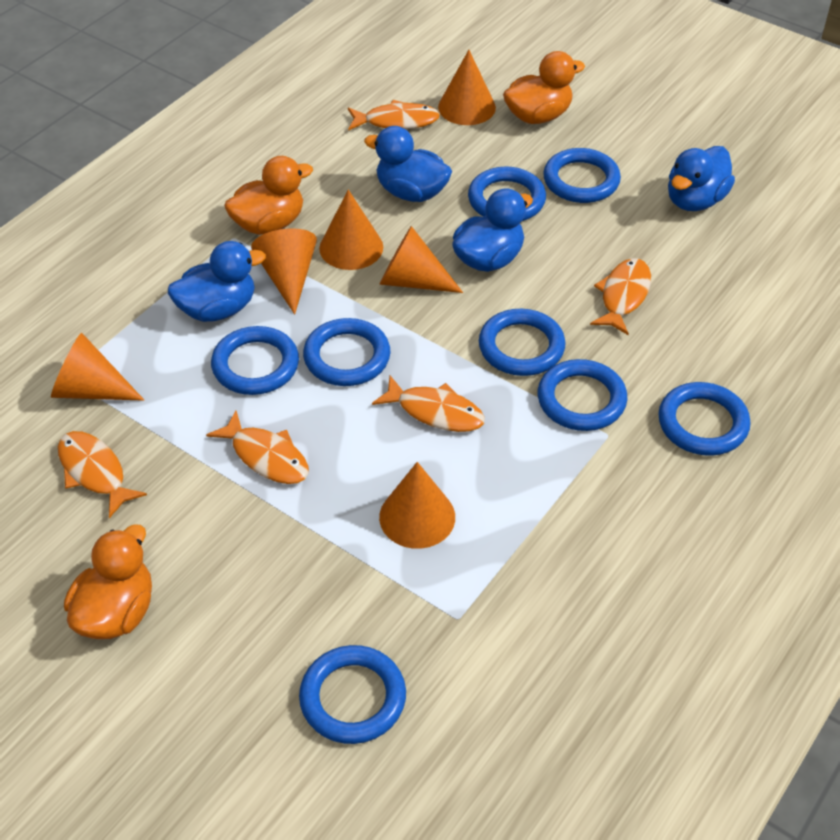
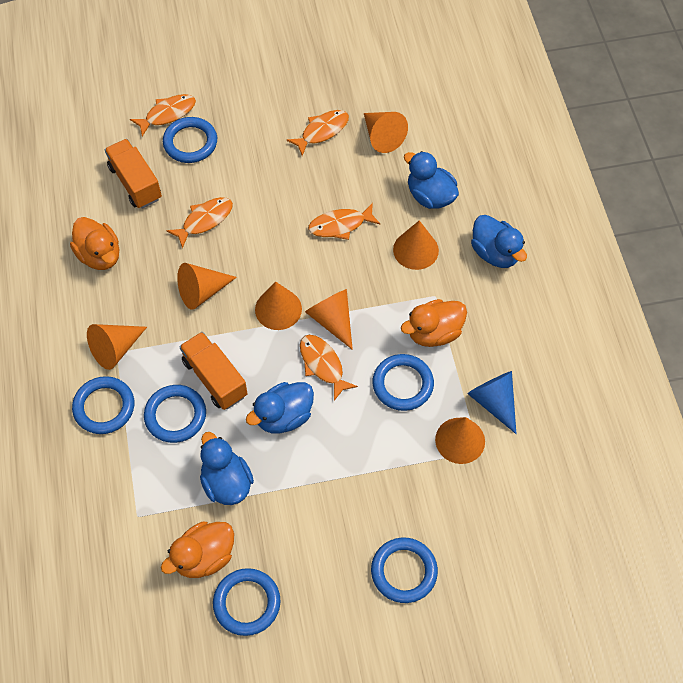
blue cone: none = 0 -> [467,371,516,434] = 1
blue ring: [211,326,299,395] [299,645,406,744] [303,318,390,386] [468,166,546,221] [479,309,566,376] [538,359,627,431] [543,148,621,203] [658,382,751,456] = 8 -> [72,376,134,434] [144,385,206,443] [163,117,217,163] [213,568,281,636] [371,537,438,603] [372,354,434,411] = 6
orange cone: [51,333,144,401] [251,228,317,315] [319,190,383,270] [379,226,463,293] [379,462,455,549] [438,50,496,125] = 6 -> [87,324,147,370] [177,263,237,310] [255,281,302,330] [305,289,353,350] [364,112,408,153] [393,220,439,270] [435,417,485,464] = 7
orange truck: none = 0 -> [105,139,162,209] [179,332,248,410] = 2

